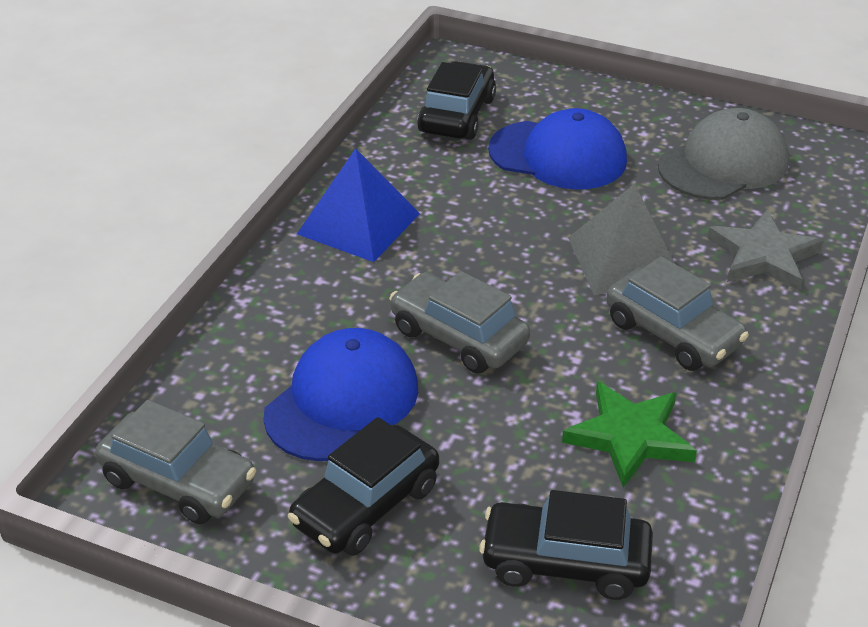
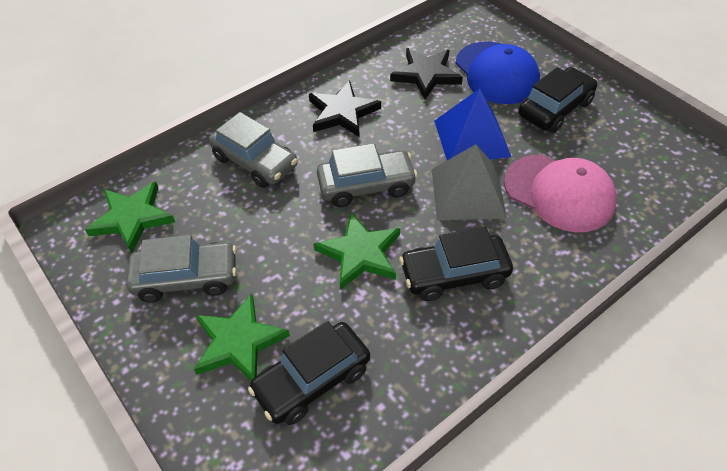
black star: none = 0 -> [309,80,381,137] [390,48,463,99] = 2
blue cap: [263,328,418,461] [488,108,627,190] = 2 -> [456,41,540,104] = 1
green star: [562,381,697,487] = 1 -> [85,181,175,253] [194,293,290,381] [314,212,400,290] = 3
grey cap: [658,108,789,200] = 1 -> none = 0
grey star: [707,210,824,291] = 1 -> none = 0
pink cap: none = 0 -> [504,155,617,232] = 1

